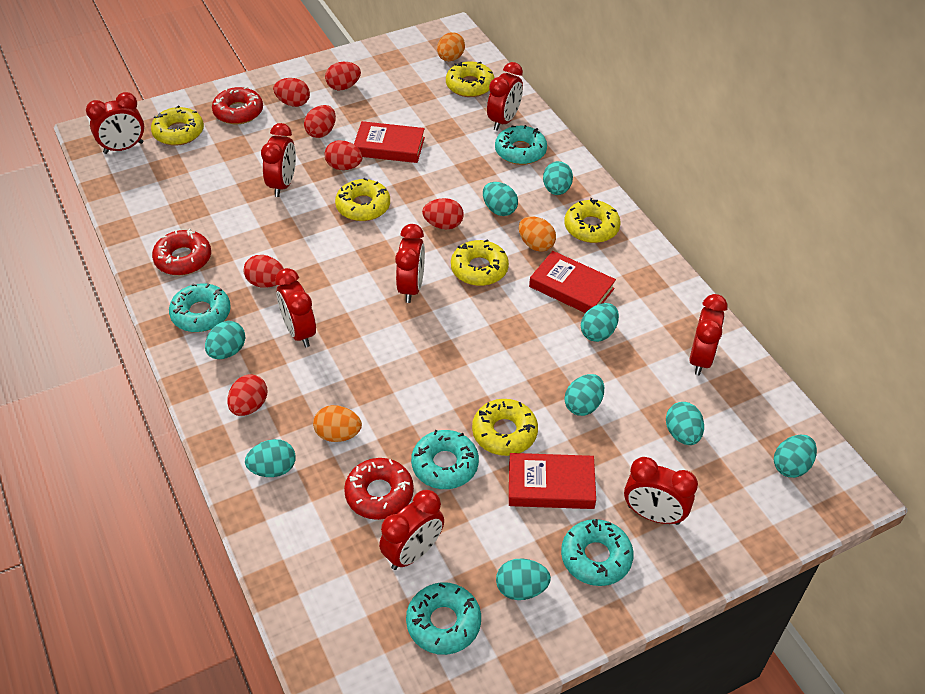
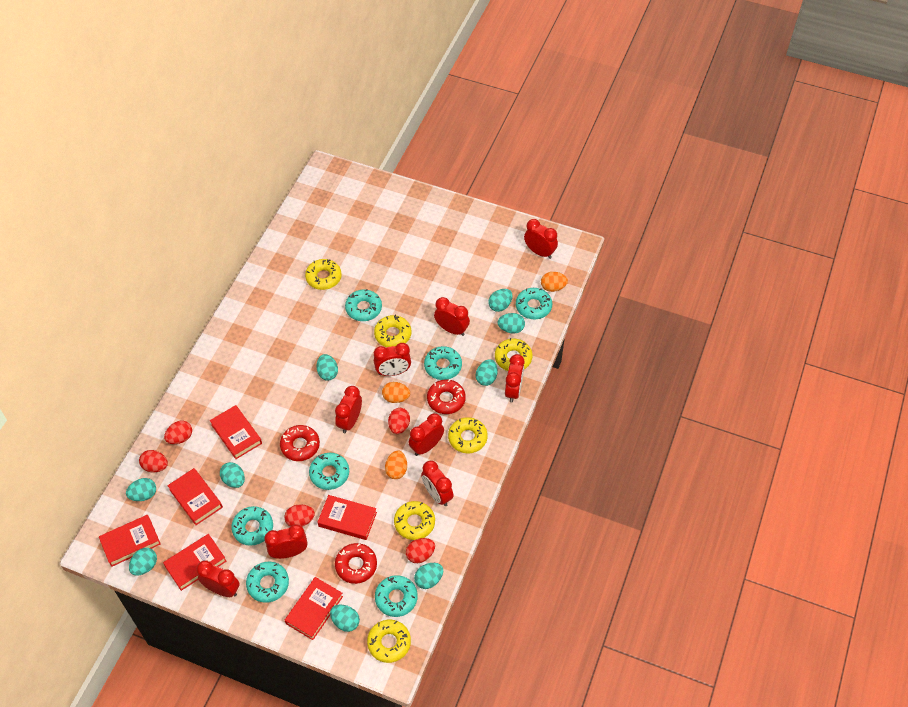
red book: [354,121,425,163] [509,453,596,509] [529,251,616,313] = 3 -> [99,515,161,567] [163,534,226,591] [167,468,223,525] [210,405,262,459] [285,577,343,640] [317,495,377,540] = 6
red clock: [86,92,144,154] [261,123,296,197] [275,268,316,347] [379,490,444,570] [395,224,425,303] [487,62,523,131] [624,457,698,525] [689,294,728,375] = 8 -> [196,561,240,597] [264,524,308,559] [335,386,362,433] [374,343,411,376] [409,413,444,456] [421,461,454,506] [434,297,470,336] [505,354,525,403] [524,219,558,259] = 9
red egg: [227,374,267,416] [244,255,284,288] [273,78,310,107] [304,105,336,138] [325,62,361,91] [325,140,363,170] [422,198,464,229] = 7 -> [139,450,168,472] [164,421,192,444] [284,505,315,527] [388,408,410,434] [406,538,435,563] = 5
turquoise donut: [169,283,231,332] [406,582,481,655] [411,430,479,489] [495,125,547,165] [561,519,634,586] = 5 -> [231,506,273,546] [246,562,289,603] [309,453,349,490] [345,289,382,321] [375,575,418,617] [424,346,462,380] [516,288,552,319] = 7

